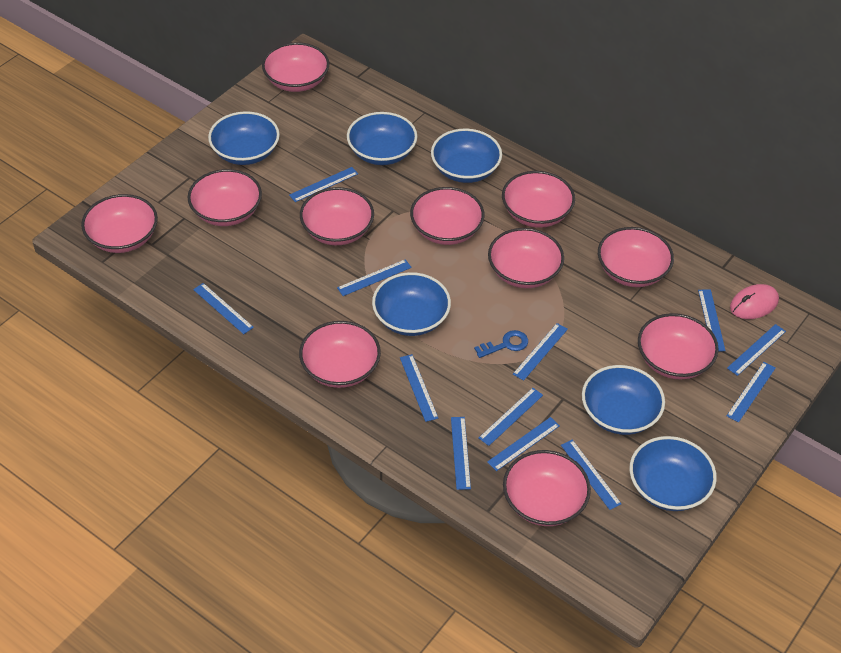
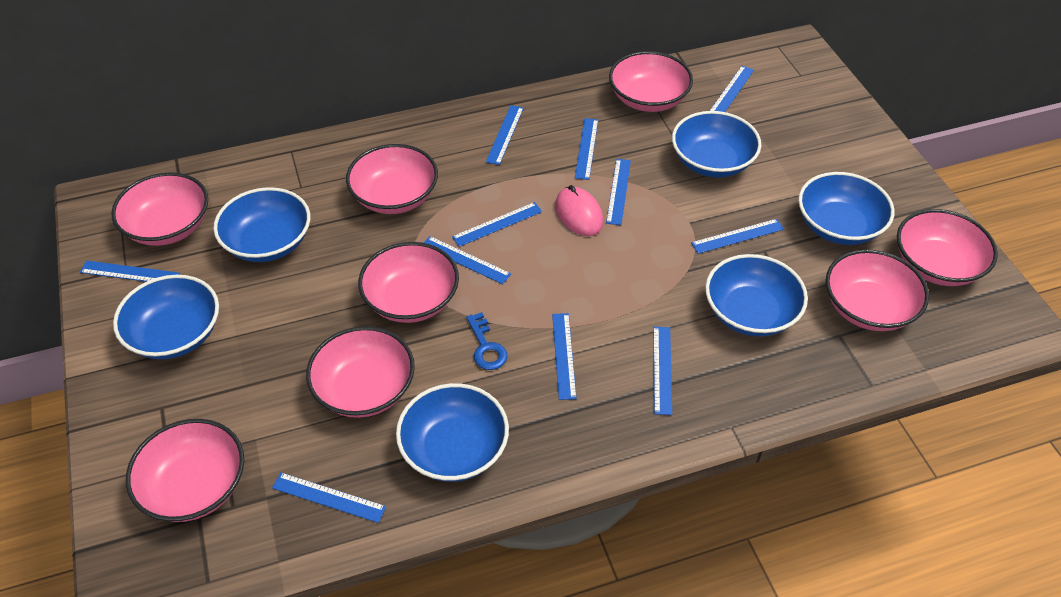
blue ruler: [193,283,254,334] [289,167,358,202] [337,259,412,296] [400,354,438,422] [451,417,471,490] [479,388,543,446] [487,417,560,471] [513,323,568,381] [561,440,621,510] [698,289,726,351] [726,362,775,423] [727,324,786,376] = 12 -> [80,261,180,282] [272,472,386,523] [424,236,511,284] [452,202,542,247] [486,105,524,165] [552,313,577,400] [575,118,598,180] [606,159,631,225] [653,327,672,415] [691,219,784,254] [710,66,754,112] = 11
pink bowl: [81,194,158,253] [188,169,262,226] [262,42,330,92] [299,321,381,388] [300,187,374,245] [410,187,485,245] [488,228,564,288] [502,171,575,228] [503,450,591,526] [598,227,674,287] [638,313,719,379] = 11 -> [111,172,208,246] [126,419,244,522] [306,326,415,418] [346,144,438,214] [358,242,459,323] [609,51,693,112] [826,249,929,331] [897,209,998,286] = 8

